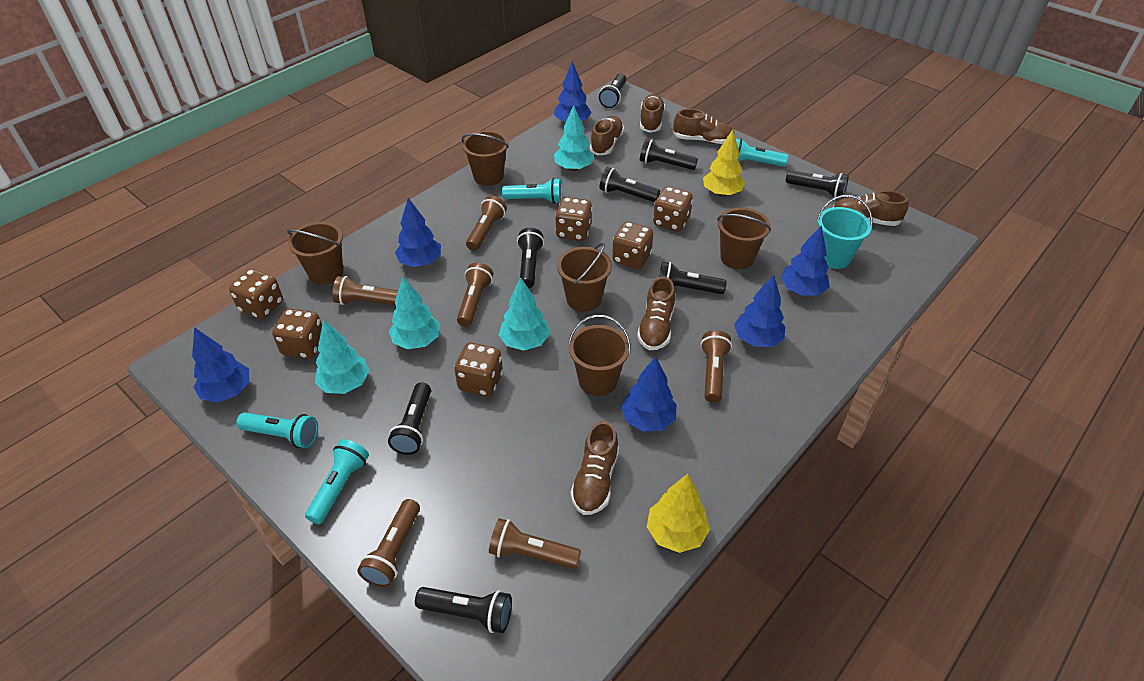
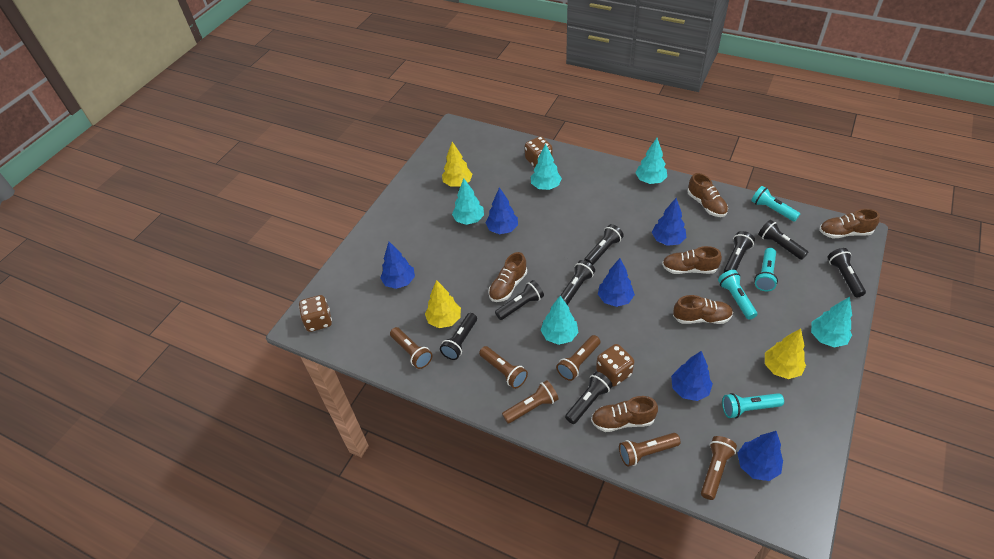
brown bucket: [287,222,343,285] [461,130,509,186] [557,243,612,312] [568,315,631,396] [717,208,771,269] = 5 -> none = 0
brown dice: [229,269,283,319] [272,309,322,359] [454,343,503,396] [555,197,592,241] [612,222,654,269] [653,187,693,231] = 6 -> [299,295,332,332] [525,136,552,168] [596,344,634,387] = 3
turquoise bucket: [817,195,873,269] = 1 -> none = 0
turquoise tree: [315,319,369,394] [389,277,440,349] [499,277,550,351] [554,105,594,171] = 4 -> [452,178,484,225] [531,144,562,190] [541,296,579,345] [636,138,667,184] [811,297,852,347] = 5
yellow tree: [647,474,710,553] [703,129,745,196] = 2 -> [425,280,461,328] [442,142,473,187] [765,328,806,379] = 3

